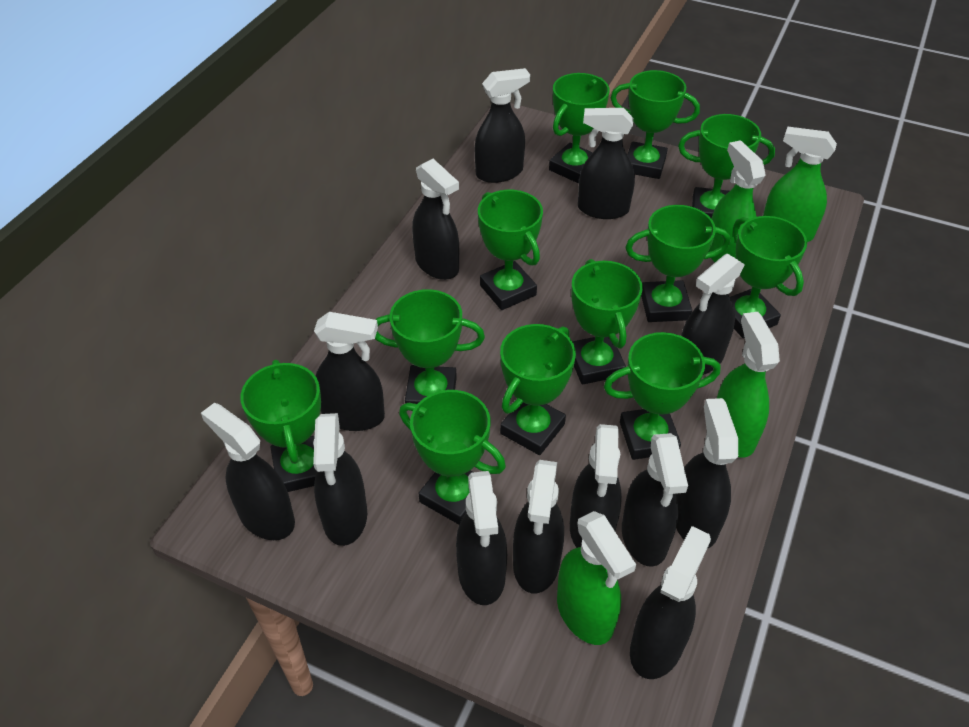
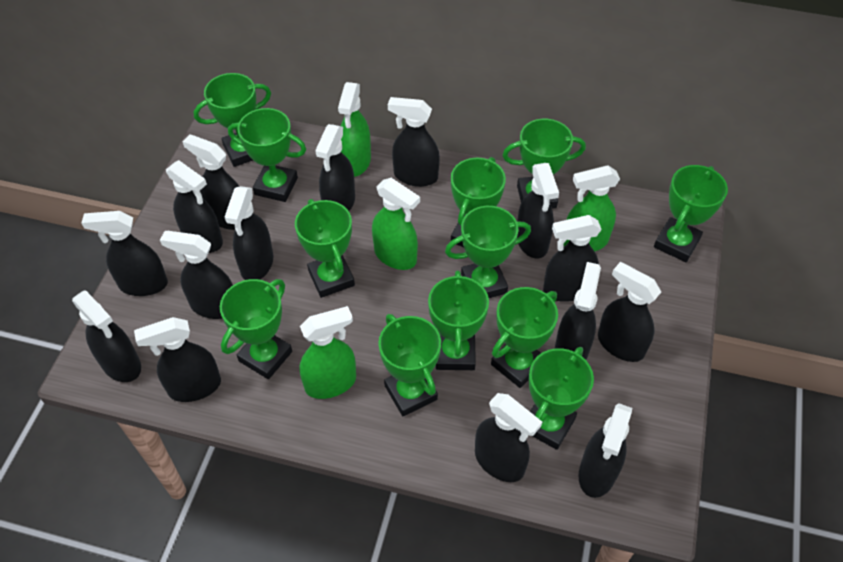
black spray bottle: [201,403,295,540] [313,413,367,546] [314,312,385,431] [412,159,459,280] [456,471,507,605] [475,68,530,183] [513,460,564,593] [570,424,622,548] [578,108,635,219] [622,433,688,567] [630,526,711,679] [676,398,738,549] [681,254,745,375] = 13 -> [72,290,141,382] [81,211,168,296] [134,317,221,402] [160,231,233,319] [166,160,223,253] [182,134,240,230] [225,186,273,280] [315,124,355,211] [388,97,440,187] [475,393,542,482] [517,163,559,259] [543,215,602,302] [555,262,601,360] [579,403,632,498] [598,262,661,362] = 15

